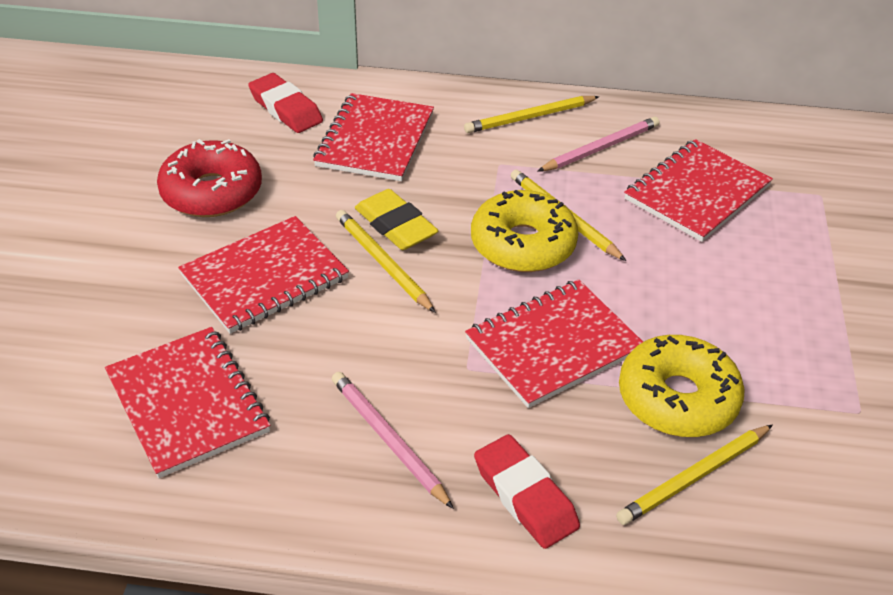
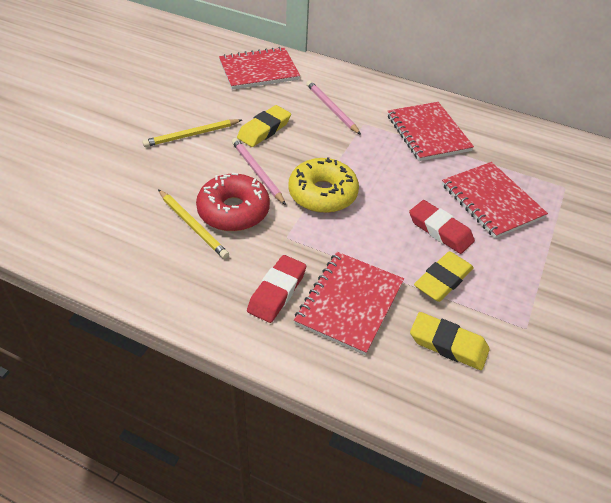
red notebook: [105,327,271,478] [178,216,349,334] [313,93,434,181] [465,279,643,408] [624,139,773,242] = 5 -> [219,47,300,90] [294,252,404,355] [388,102,474,161] [442,162,548,238] = 4
yellow donut: [471,190,578,272] [619,335,745,437] = 2 -> [288,157,359,213] = 1
yellow eraser: [355,189,439,250] = 1 -> [237,105,291,147] [410,312,490,370] [414,251,474,302] = 3
yellow pencil: [336,210,436,313] [464,96,600,133] [511,170,626,261] [616,424,773,525] = 4 -> [142,119,242,147] [158,189,229,259] = 2

